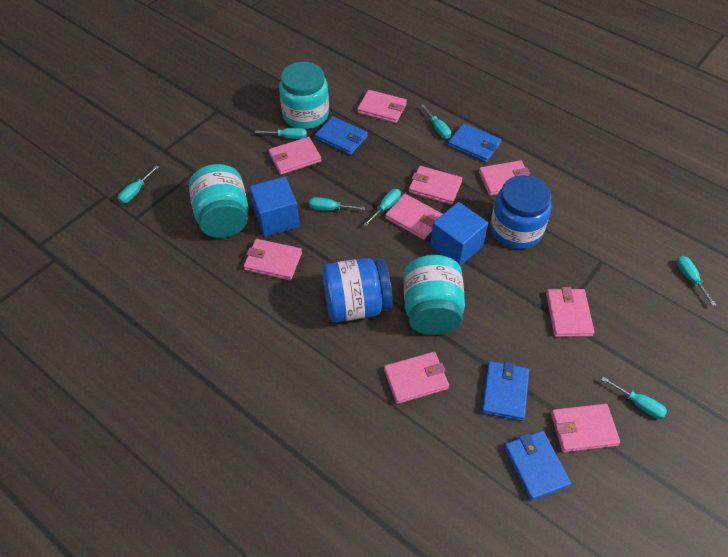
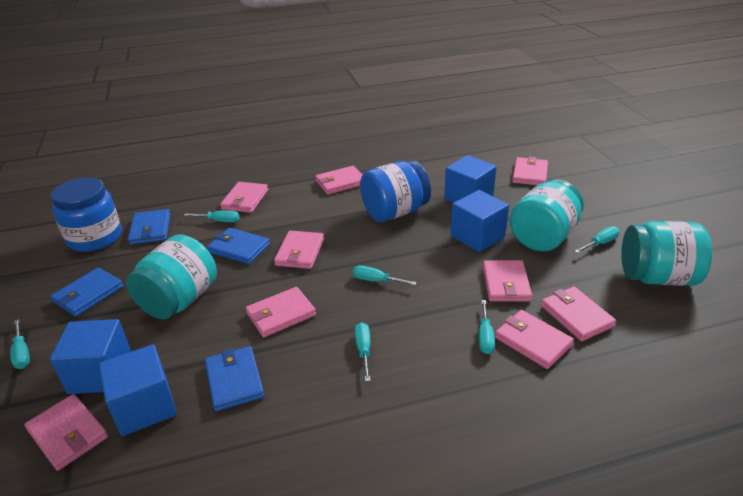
blue cube: [249,177,299,237] [430,202,488,266] = 2 -> [50,319,132,394] [99,344,177,436] [444,155,497,203] [451,190,509,252] = 4
turquoise screwdriver: [118,166,159,203] [255,128,307,139] [309,197,365,211] [363,189,401,226] [421,104,451,139] [601,377,667,419] [677,256,716,306] = 7 -> [10,319,30,369] [184,211,240,222] [353,266,417,285] [355,322,371,382] [479,300,495,354] [575,226,620,253] = 6

